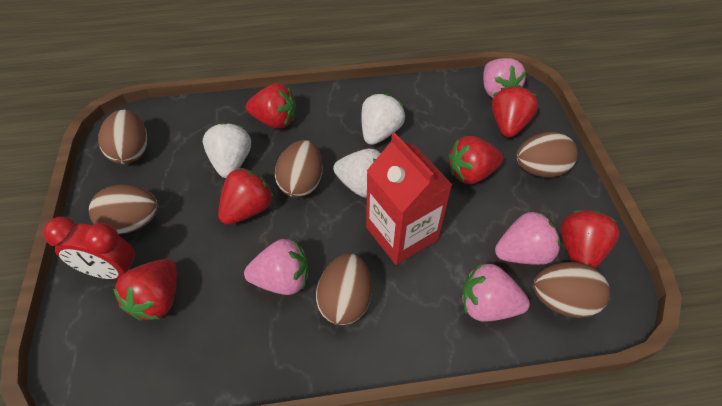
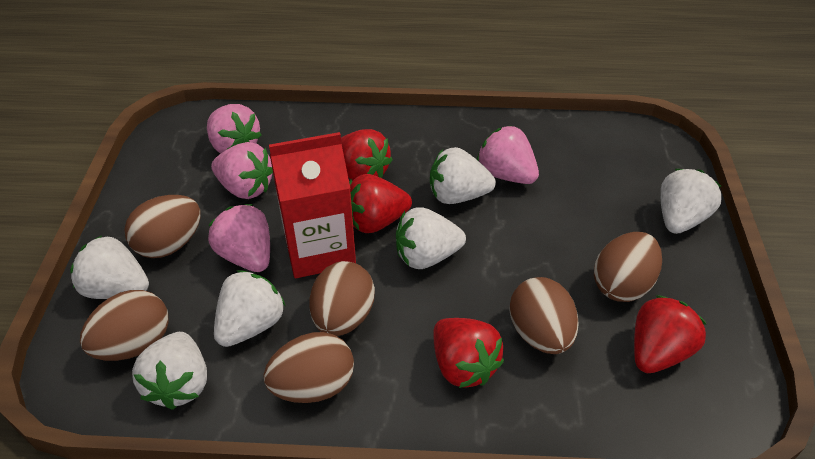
red clock: [43,217,135,279] = 1 -> none = 0
red strawberry: [113,259,177,320] [218,168,274,225] [246,83,296,129] [449,136,503,184] [492,86,538,138] [560,210,619,268] = 6 -> [341,129,393,181] [349,174,412,233] [433,318,504,388] [634,295,706,373] = 4
white strawberry: [203,122,251,178] [333,149,381,198] [361,94,405,145] = 3 -> [70,235,149,299] [132,332,207,410] [214,270,285,347] [396,208,466,269] [430,147,496,204] [661,169,722,234] = 6

